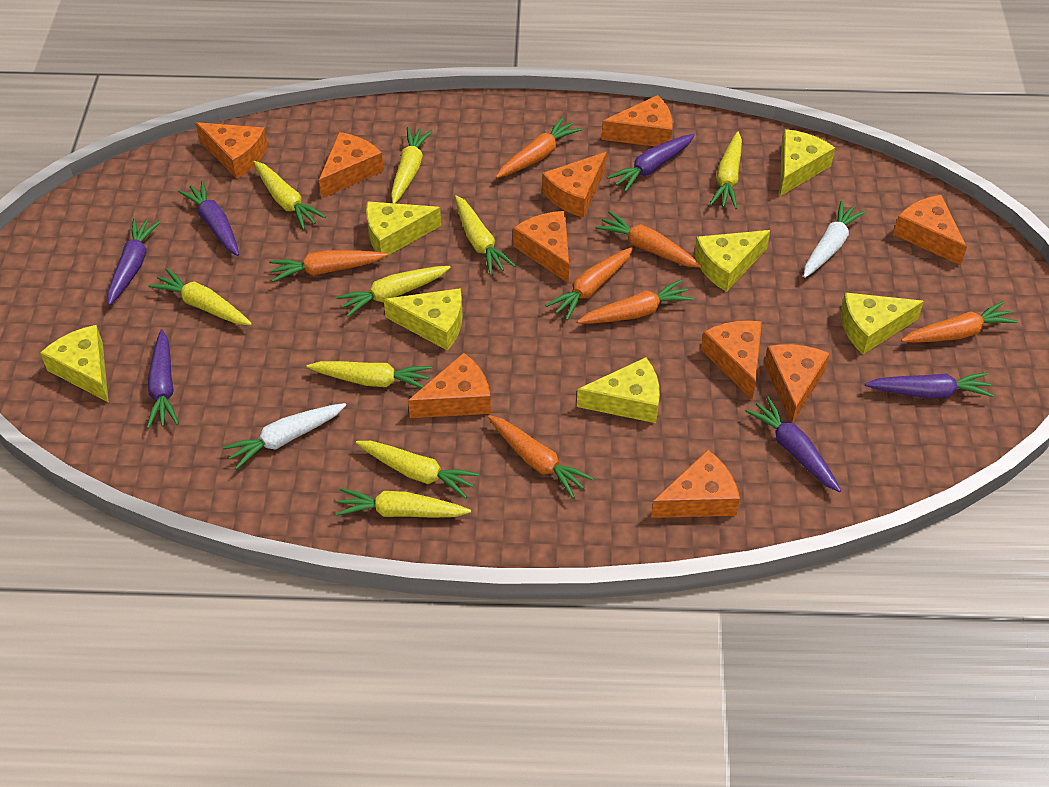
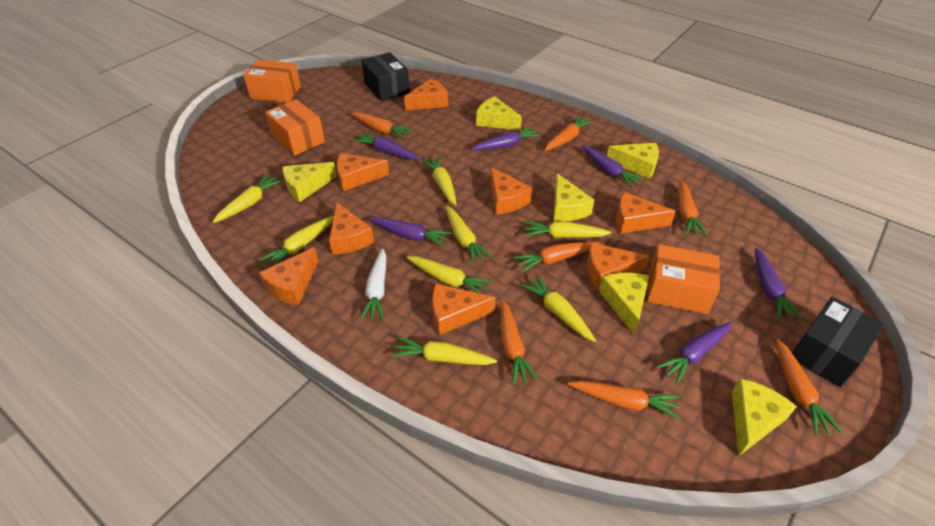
black box: none = 0 -> [361,52,410,101] [792,296,885,387] = 2
orange box: none = 0 -> [243,59,301,103] [265,99,325,156] [647,244,720,314] = 3
orange cheese: [196,122,268,179] [319,132,384,198] [408,353,491,418] [513,211,569,283] [542,152,607,218] [602,95,673,146] [651,450,740,518] [701,321,762,399] [764,344,830,423] [893,195,967,265] = 10 -> [259,247,318,305] [329,203,374,255] [337,153,389,191] [404,78,448,111] [432,284,496,335] [490,167,532,214] [587,243,650,290] [616,192,676,234] = 8
white carrot: [223,403,346,470] [803,201,866,278] = 2 -> [360,249,386,321] = 1
yellow carrot: [149,268,252,325] [253,161,326,230] [307,361,432,388] [336,266,451,317] [336,488,471,518] [356,441,479,499] [391,127,433,204] [455,195,516,275] [709,132,742,209] = 9 -> [213,174,282,223] [259,216,334,265] [392,337,497,365] [407,256,493,294] [421,156,456,206] [446,206,492,264] [520,275,596,342] [524,221,612,238] = 8
yellow cheese: [40,325,109,403] [366,201,441,259] [384,288,463,351] [577,357,660,423] [694,230,770,292] [780,129,835,196] [840,292,924,354] = 7 -> [282,162,337,202] [476,96,522,131] [554,173,594,222] [599,273,649,334] [607,143,659,179] [732,379,797,456] = 6

